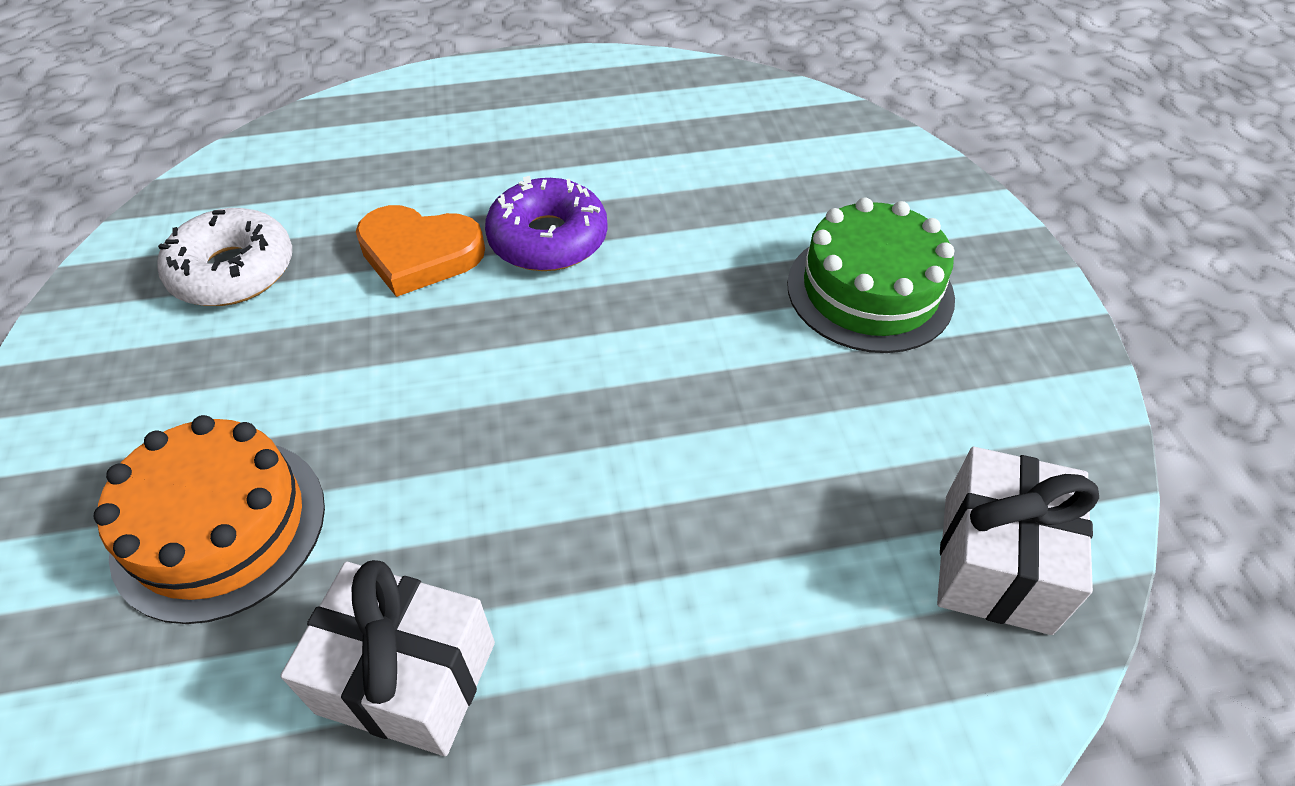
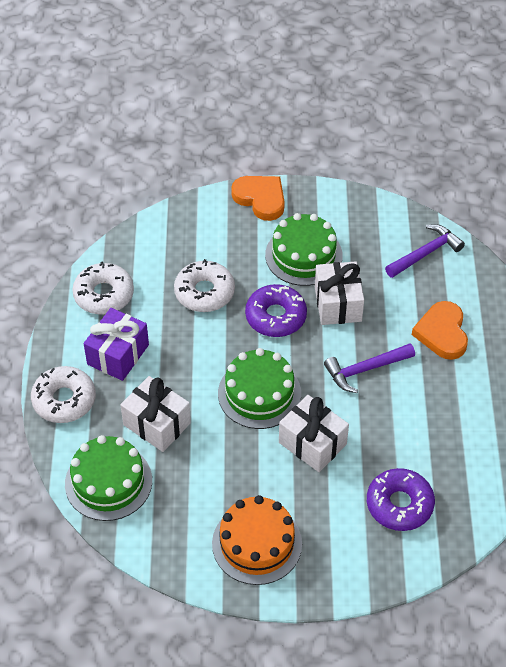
green cake: [787,198,955,353] = 1 -> [65,435,152,521] [218,348,301,429] [265,213,343,286] = 3
orange heart: [356,205,485,297] = 1 -> [231,176,285,221] [412,301,468,360] = 2
purple donut: [485,176,608,271] = 1 -> [245,284,307,337] [367,468,435,531] = 2
purple gift: none = 0 -> [84,308,149,381] = 1
purple hammer: none = 0 -> [324,344,415,393] [385,224,465,278] = 2
white donut: [157,208,292,306] = 1 -> [31,366,96,423] [72,261,134,315] [174,259,235,312] = 3
white gift: [280,560,495,756] [937,447,1099,635] = 2 -> [121,376,191,452] [279,395,349,472] [315,261,364,325] = 3

